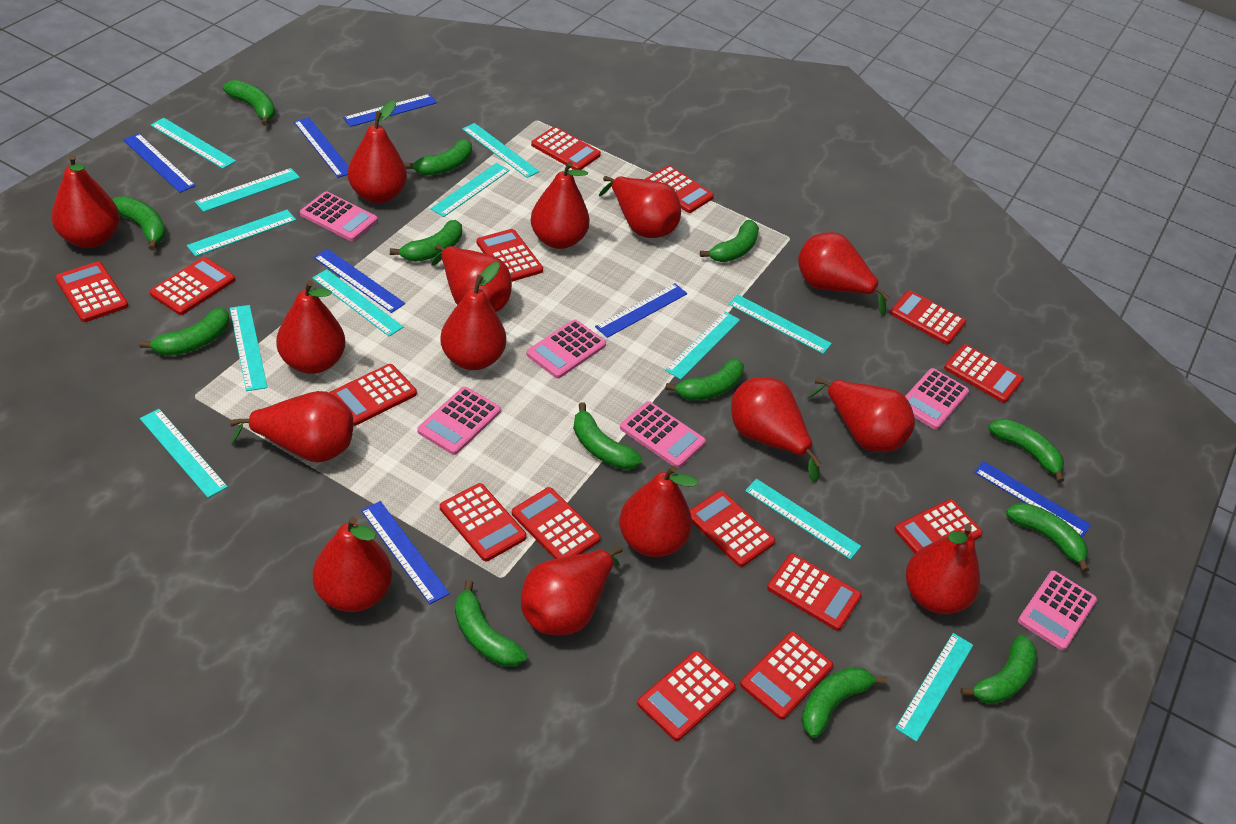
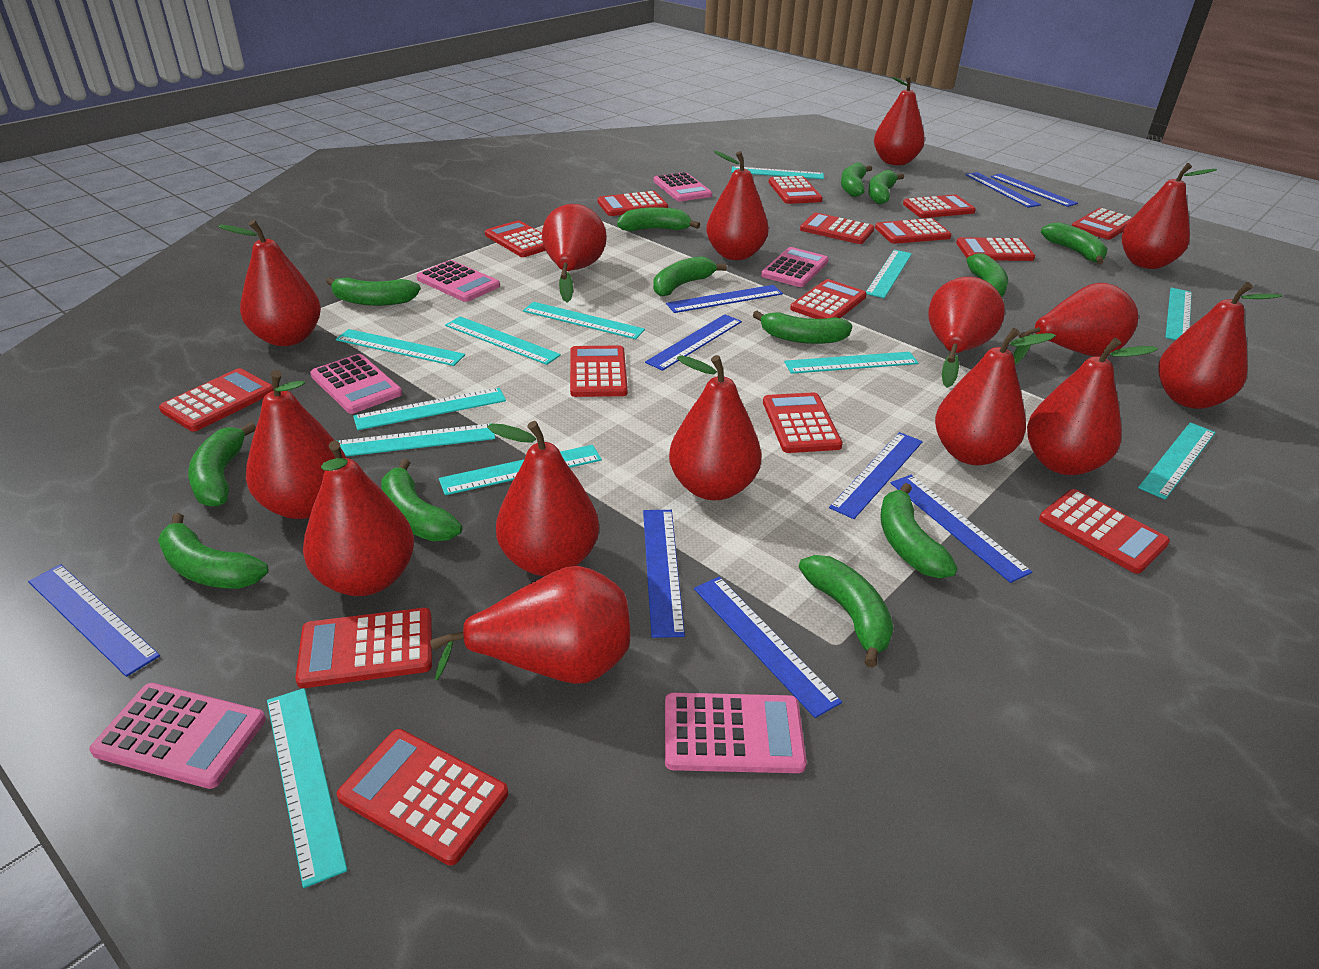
blue ruler: [123,133,196,193] [294,117,349,178] [314,249,405,313] [343,94,437,127] [361,501,450,604] [595,283,687,338] [974,461,1091,537] = 7 -> [28,564,160,677] [643,510,685,638] [645,314,742,371] [666,285,783,313] [694,577,842,718] [829,432,923,519] [891,475,1032,583] [965,172,1041,208] [991,173,1078,207] = 9

